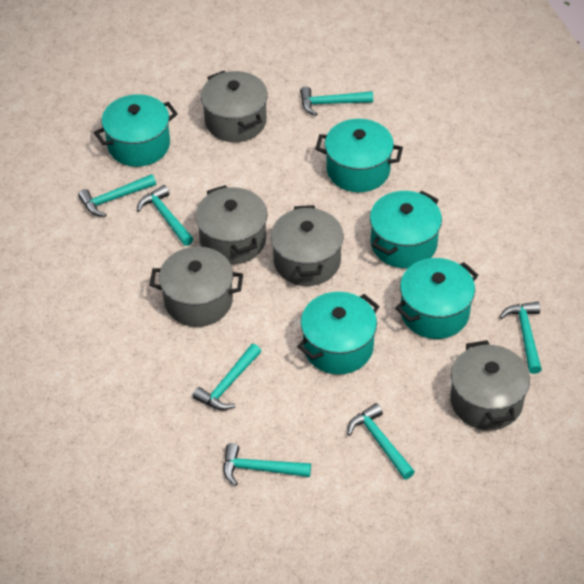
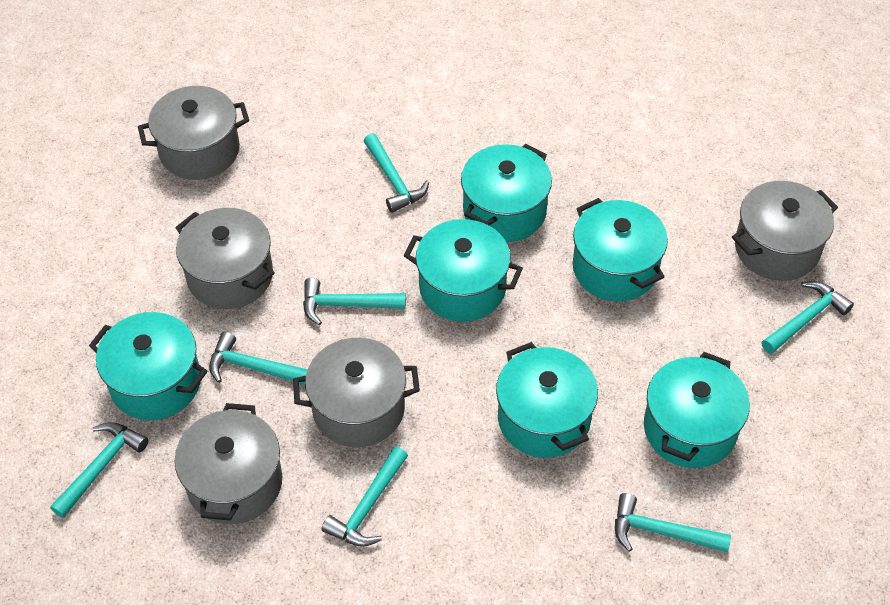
turquoise pot: [94,94,178,167] [297,292,380,375] [315,119,403,192] [370,191,442,268] [395,258,478,339] = 5 -> [89,312,207,420] [404,219,523,322] [461,144,552,242] [496,342,598,458] [573,198,668,301] [644,352,750,468] = 6

